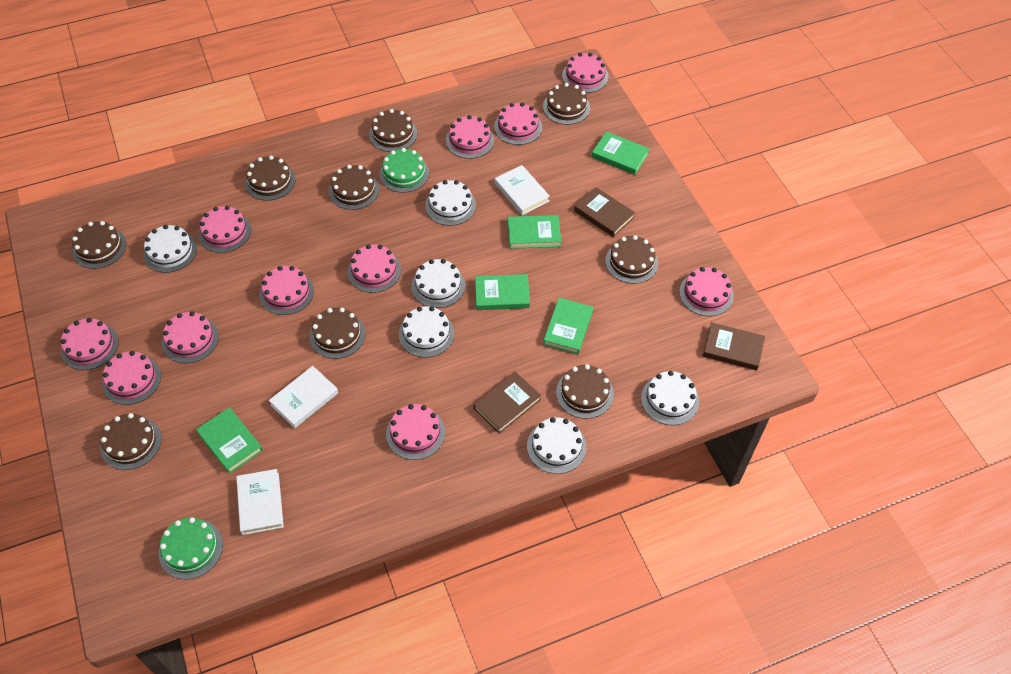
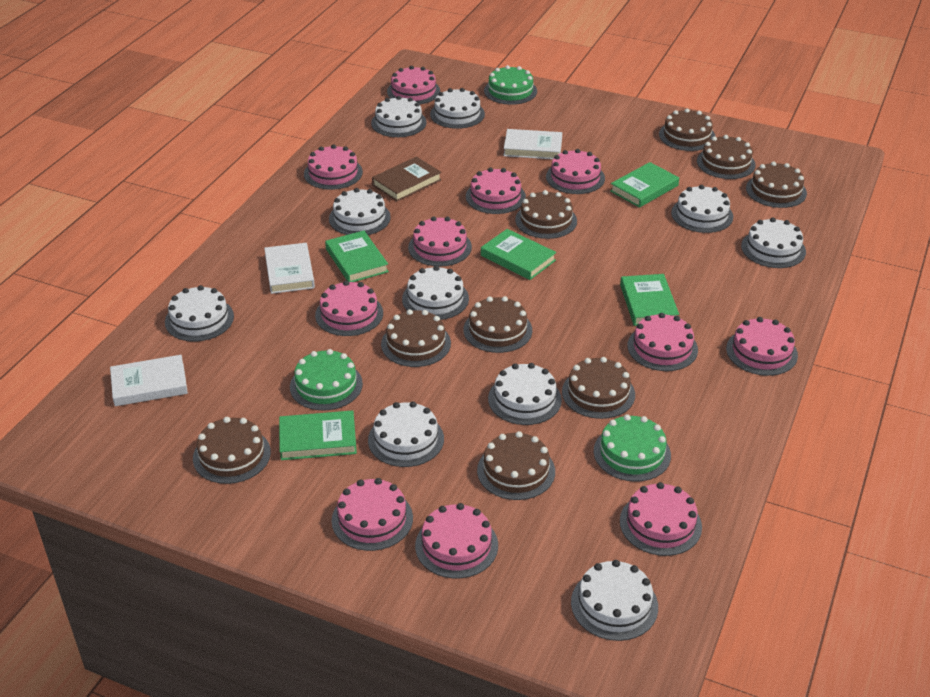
brown book: [473,372,541,434] [574,187,635,237] [703,322,765,370] = 3 -> [372,157,442,201] = 1
green cake: [158,517,223,579] [379,148,429,193] = 2 -> [290,349,363,411] [484,65,537,105] [594,414,671,482] = 3
white cake: [143,225,197,273] [399,306,454,358] [411,259,465,308] [425,180,476,226] [527,417,586,474] [641,371,699,425] = 6 -> [165,285,234,342] [329,188,391,235] [368,401,444,467] [371,96,427,137] [402,266,469,320] [430,88,485,129] [488,363,562,425] [571,560,658,641] [671,185,733,233] [741,217,806,268] = 10

